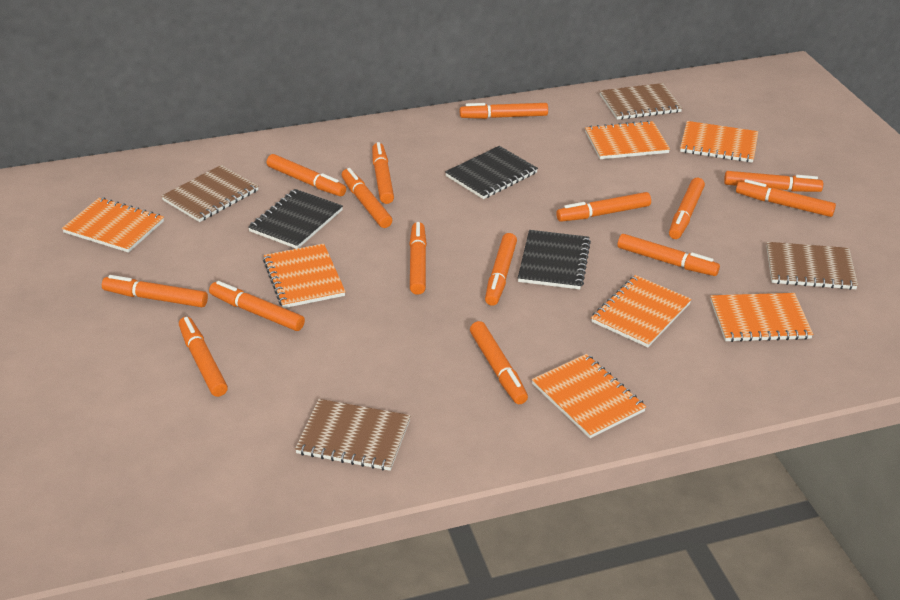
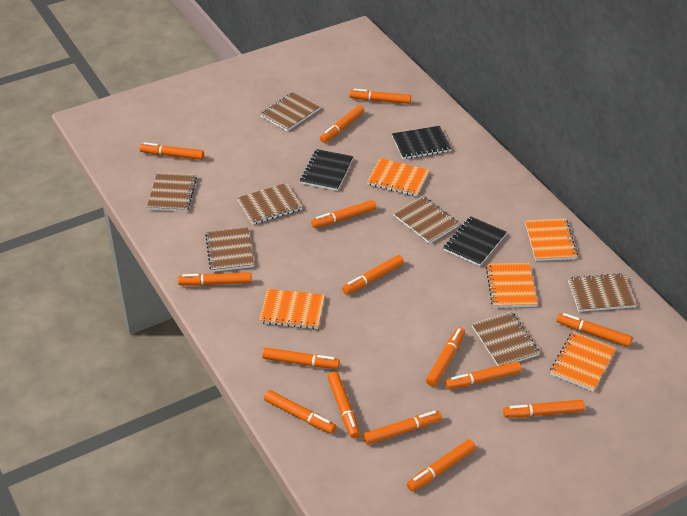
brown notebook: [161,165,259,222] [295,399,411,471] [600,83,682,120] [766,242,858,290] = 4 -> [147,172,197,212] [205,226,254,272] [237,183,302,225] [260,92,321,131] [393,196,460,244] [472,311,540,366] [568,273,636,312] = 7
orange notebook: [62,198,164,253] [263,244,346,308] [532,354,646,438] [585,120,670,159] [591,275,692,347] [680,121,758,163] [710,293,813,342] = 7 -> [259,289,325,329] [367,158,429,196] [486,263,538,307] [525,218,578,261] [550,332,616,392] = 5

